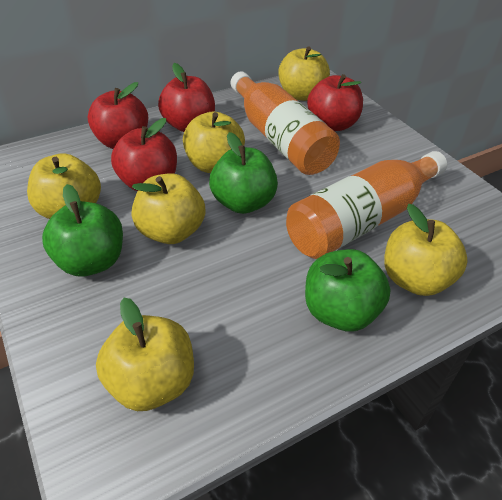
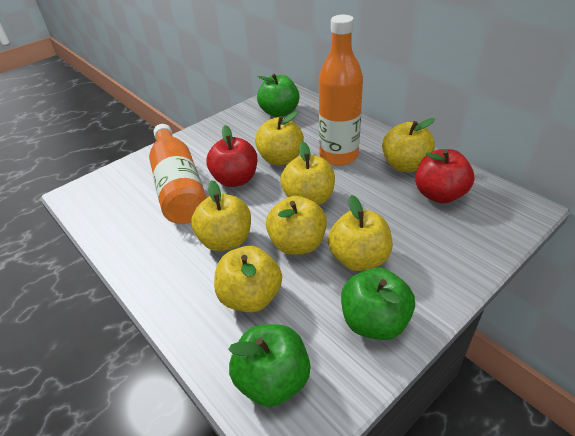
red apple: [88,82,148,149] [111,118,177,191] [158,63,215,132] [307,74,363,131] = 4 -> [206,125,257,187] [415,149,474,203] = 2
yellow apple: [27,153,101,219] [96,298,194,411] [132,173,205,244] [183,111,245,173] [278,47,330,101] [384,204,468,296] = 6 -> [191,180,251,251] [214,246,282,312] [255,111,304,165] [266,196,327,255] [281,141,335,205] [328,195,392,271] [382,118,435,172] = 7

